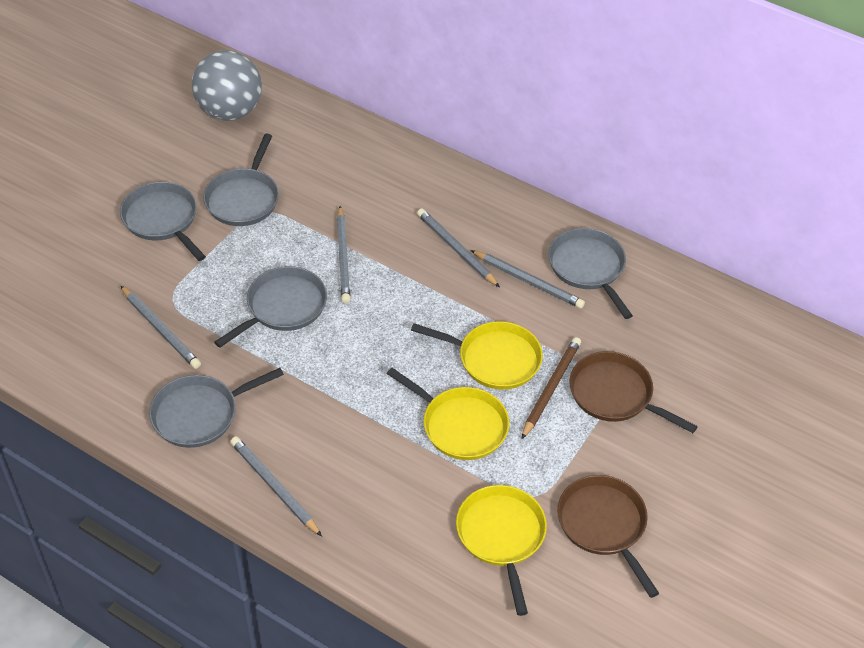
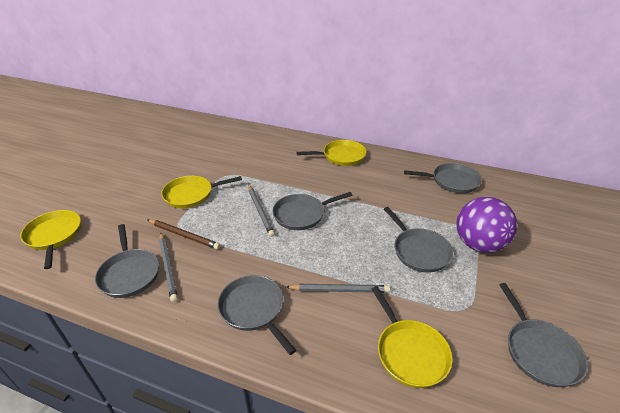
brown pan: [557,475,659,598] [569,351,698,433] = 2 -> none = 0
grey ball: [192,50,262,121] = 1 -> none = 0
grey pan: [120,182,206,261] [149,368,284,448] [203,134,279,226] [214,266,327,348] [548,228,633,319] = 5 -> [95,224,159,298] [217,275,296,355] [272,192,352,230] [384,207,453,272] [404,163,482,193] [499,283,588,387] = 6
grey pencil: [120,285,201,369] [230,436,322,537] [337,206,351,303] [417,208,500,287] [471,250,585,309] = 5 -> [159,233,178,302] [248,185,275,237] [286,284,390,293] = 3
purple ball: none = 0 -> [456,197,517,253] = 1
yellow pan: [387,368,509,460] [411,321,543,390] [456,485,547,616] = 3 -> [20,210,81,269] [161,176,242,208] [297,140,367,166] [372,286,453,388] = 4

